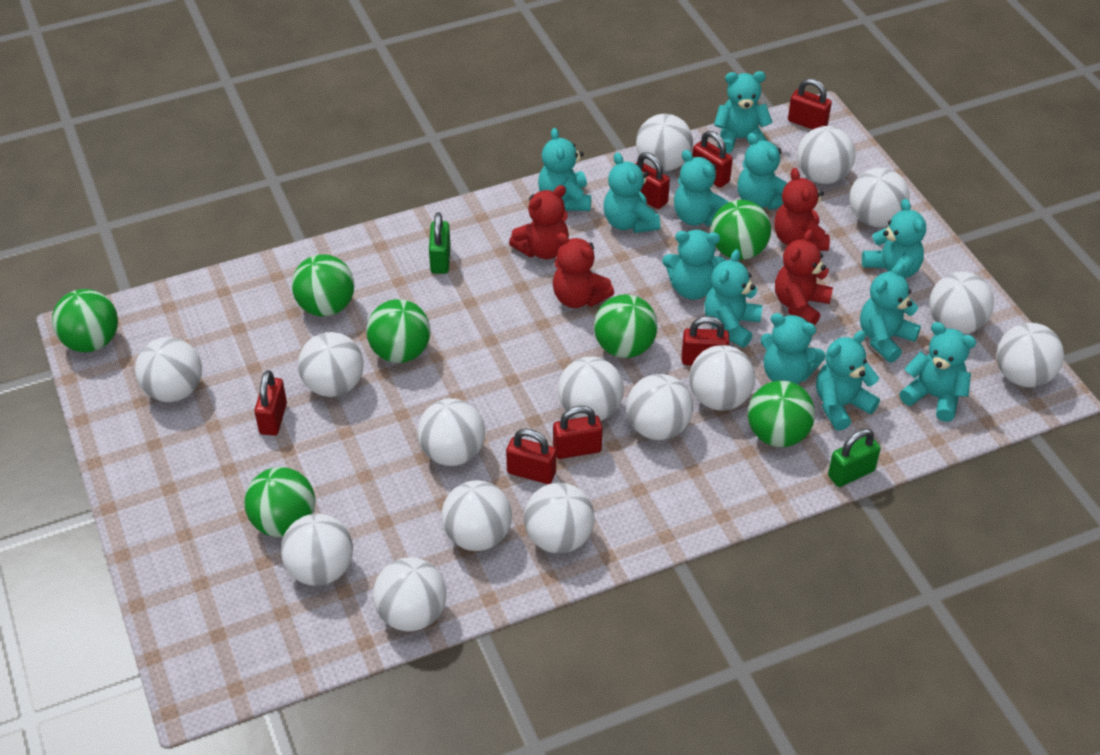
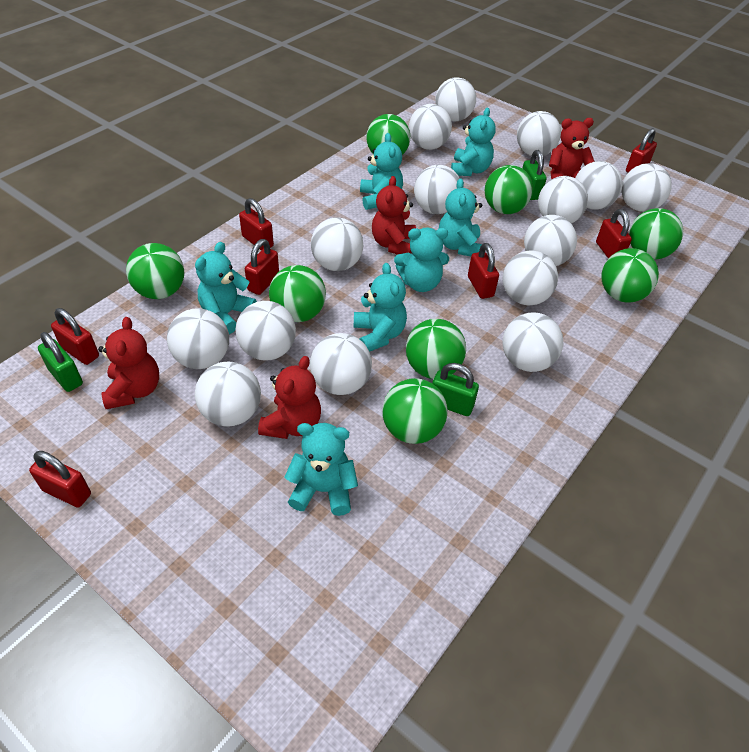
green ball: [52,289,118,352] [245,467,315,537] [292,254,354,316] [366,299,431,363] [594,294,658,358] [711,200,771,260] [748,381,815,447] = 7 -> [126,243,184,299] [269,265,326,322] [366,114,410,155] [382,378,448,444] [406,319,466,379] [484,165,533,214] [602,248,659,303] [629,208,683,260] = 8
green padlock: [429,212,451,274] [828,429,881,487] = 2 -> [38,332,83,392] [432,363,479,416] [522,150,547,200] = 3
turquoise teddy bear: [538,128,591,211] [604,152,660,233] [662,230,726,300] [674,150,729,226] [704,249,762,348] [714,71,773,154] [738,133,787,210] [760,313,826,384] [816,331,880,431] [860,263,921,363] [862,199,926,278] [899,322,976,422] = 12 -> [195,242,257,334] [284,423,358,516] [354,263,407,352] [360,133,403,210] [394,227,449,292] [439,178,482,256] [451,108,496,176] = 7

